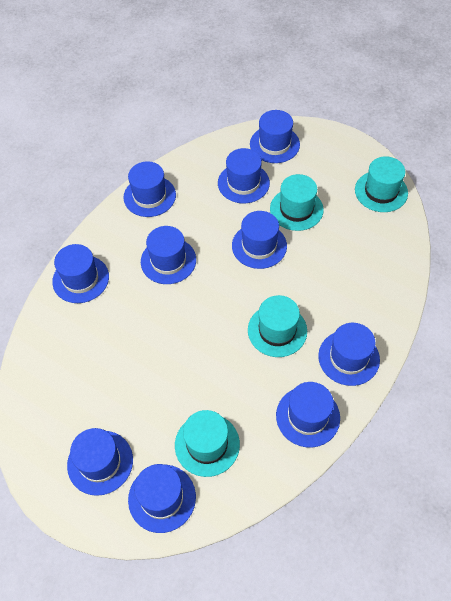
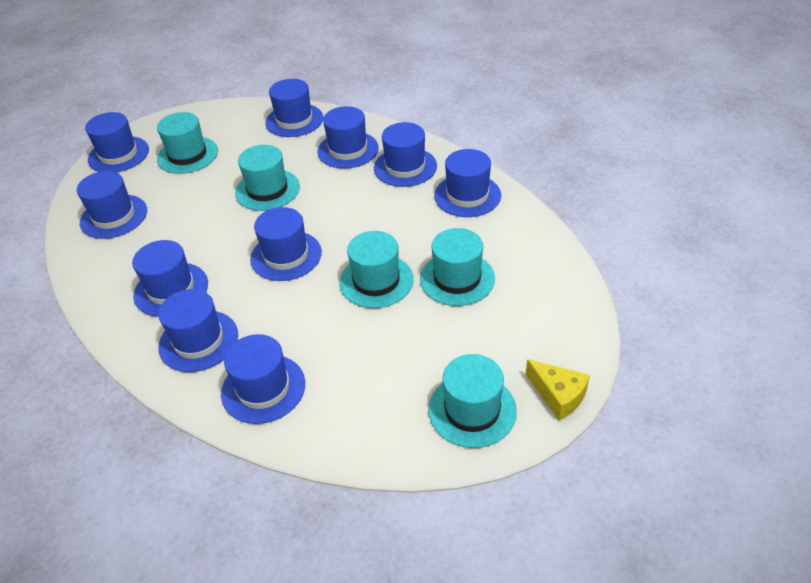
turquoise hat: [175,410,240,477] [248,295,307,357] [270,174,324,231] [355,156,408,212] = 4 -> [157,112,218,174] [235,145,300,211] [339,231,414,308] [420,228,495,306] [428,354,517,448] = 5
yellow cheese: none = 0 -> [526,359,590,420] = 1

